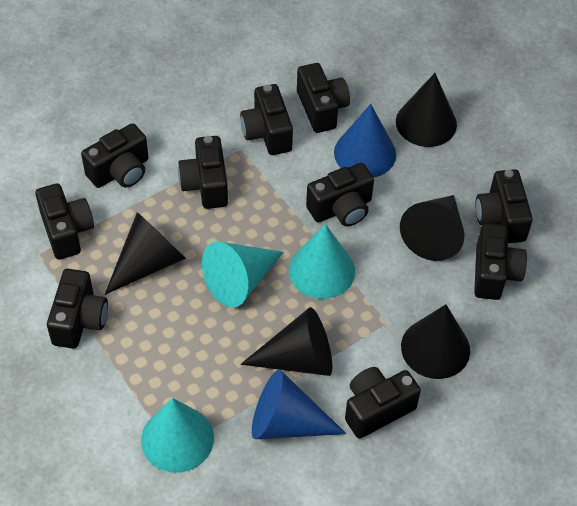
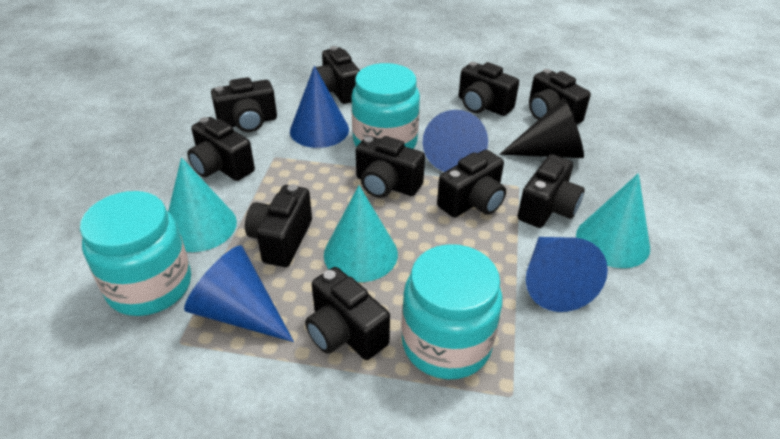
black cone: [105,212,186,295] [241,307,332,376] [396,73,457,147] [400,195,464,261] [401,304,470,379] = 5 -> [499,98,584,158] = 1
blue cone: [252,369,347,439] [334,104,396,178] = 2 -> [184,245,294,342] [290,66,349,148] [423,110,488,172] [526,237,608,312] = 4
turquoise jar: none = 0 -> [80,191,191,316] [351,63,420,149] [402,244,502,379] = 3

